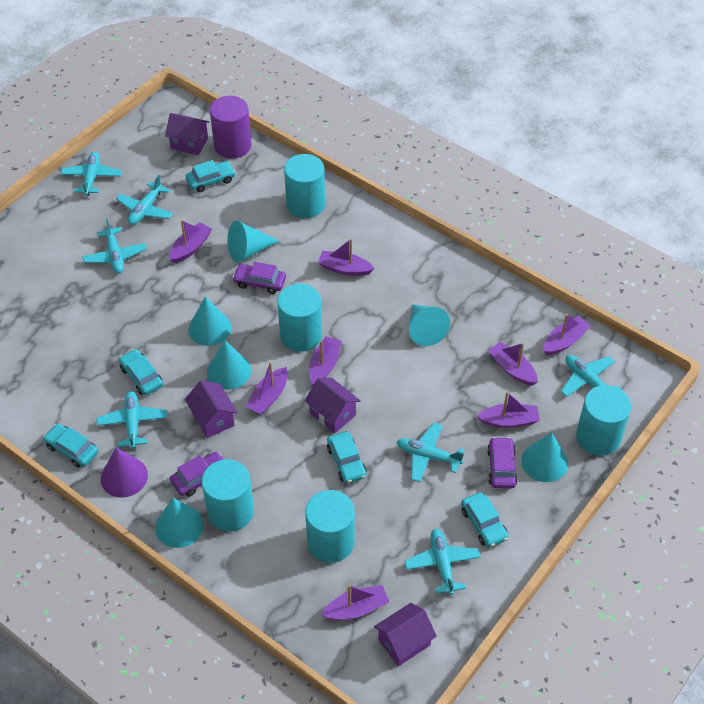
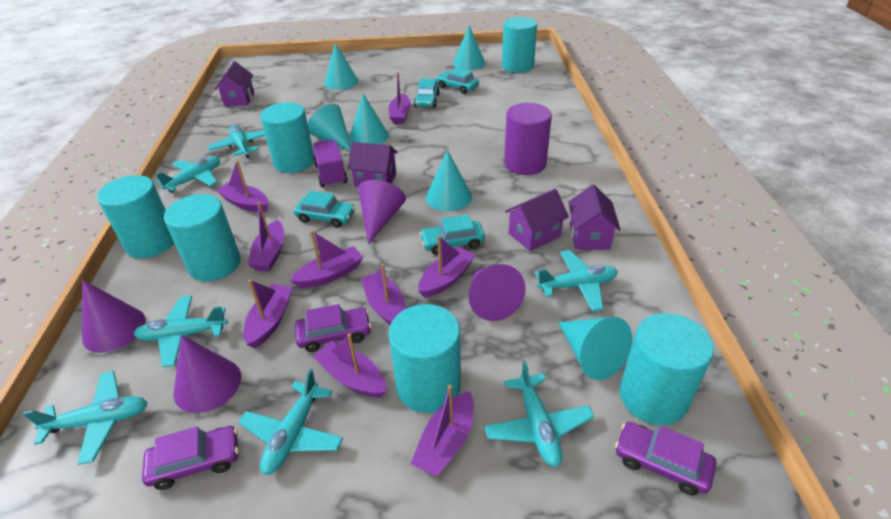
purple boat: [169,220,212,263] [246,362,288,415] [309,337,342,385] [318,239,375,276] [321,585,389,620] [477,391,540,428] [488,342,538,386] [544,314,591,355] = 8 -> [216,161,268,212] [243,279,292,349] [248,202,284,271] [290,230,363,288] [313,333,387,398] [361,264,406,325] [389,72,411,124] [411,385,474,477] [418,235,475,298] = 9
purple cone: [101,448,148,498] = 1 -> [82,280,146,353] [173,335,241,413] [358,180,406,244] [469,264,526,321] = 4
purple truck: none = 0 -> [313,140,348,187] = 1
turquoise car: [43,424,98,468] [119,349,163,396] [186,160,236,192] [327,431,367,484] [461,492,509,548] = 5 -> [294,191,355,228] [414,79,440,108] [420,214,485,255] [436,68,479,94] = 4
turquoise cylinder: [202,459,254,532] [277,283,322,352] [284,154,325,219] [305,490,355,563] [576,385,631,456] = 5 -> [97,175,174,258] [164,194,241,281] [260,102,314,173] [388,304,461,413] [502,17,537,73] [619,313,714,425] = 6

